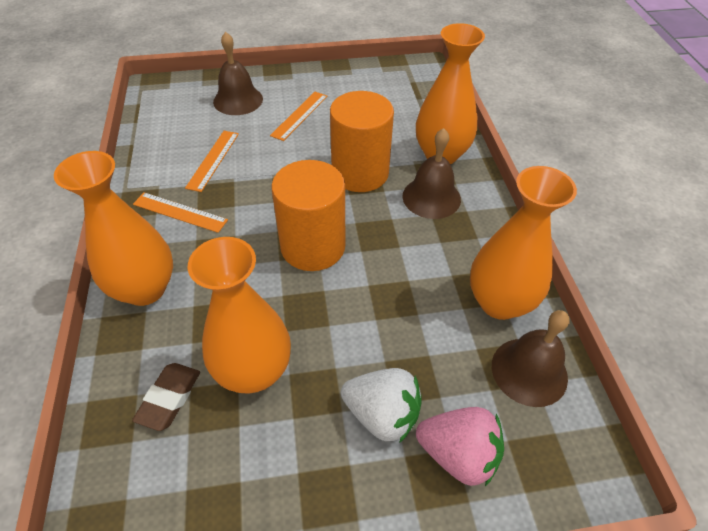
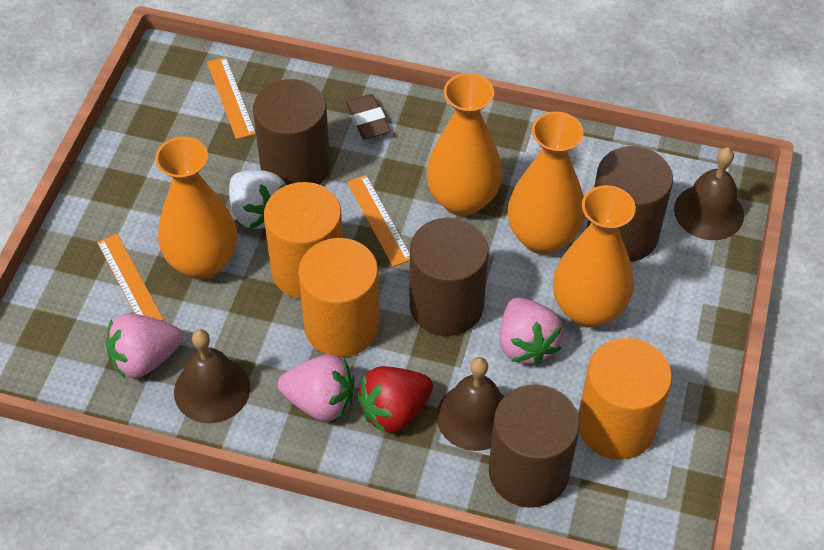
brown cylinder: none = 0 -> [253,79,330,185] [409,217,489,336] [489,384,580,508] [587,146,673,262] = 4
orange cylinder: [271,160,345,271] [330,91,394,192] = 2 -> [264,182,343,299] [298,238,380,357] [578,338,672,460] = 3
pink strawberry: [416,407,504,486] = 1 -> [106,313,183,379] [278,354,354,422] [499,297,563,366] = 3
red strawberry: none = 0 -> [357,366,433,433] = 1

